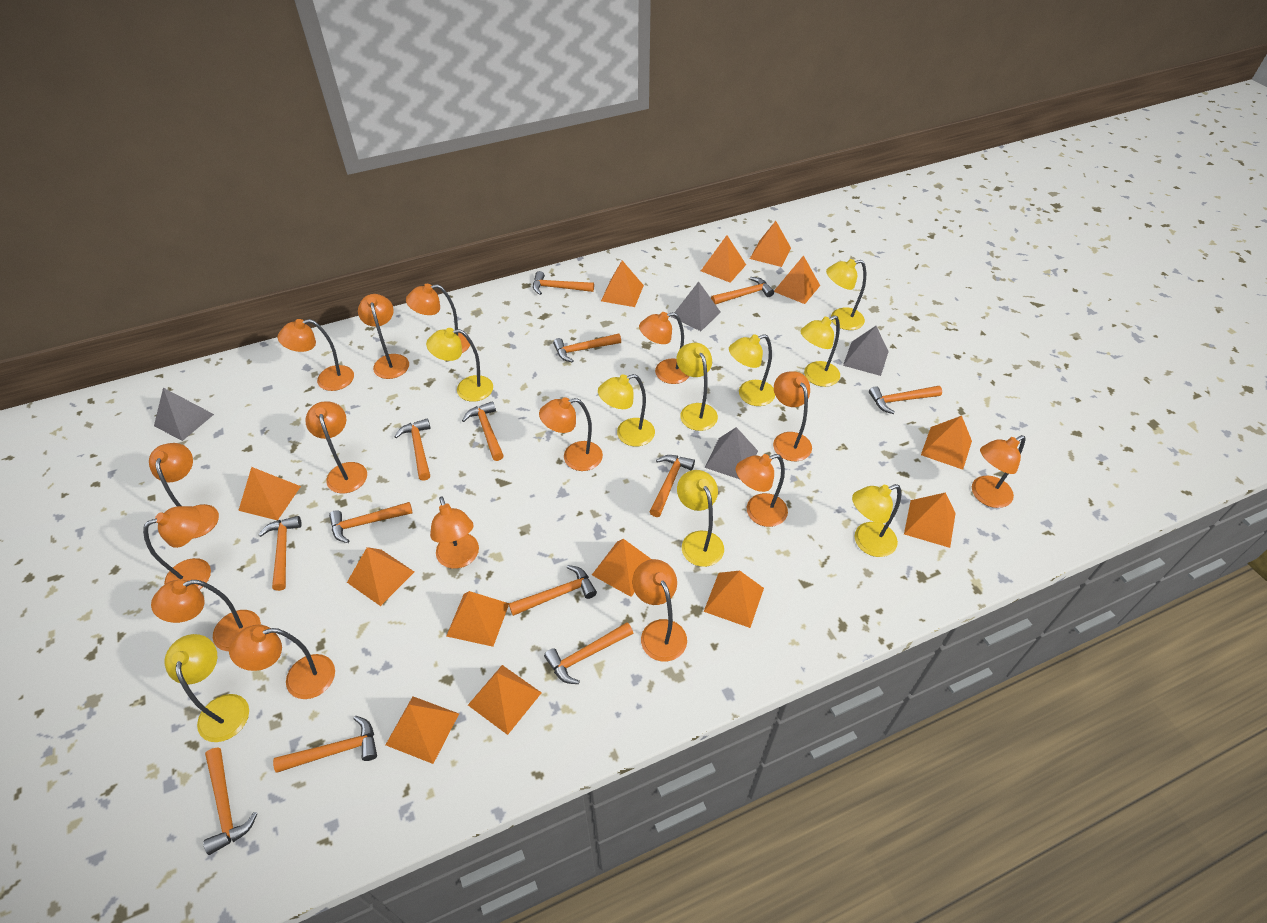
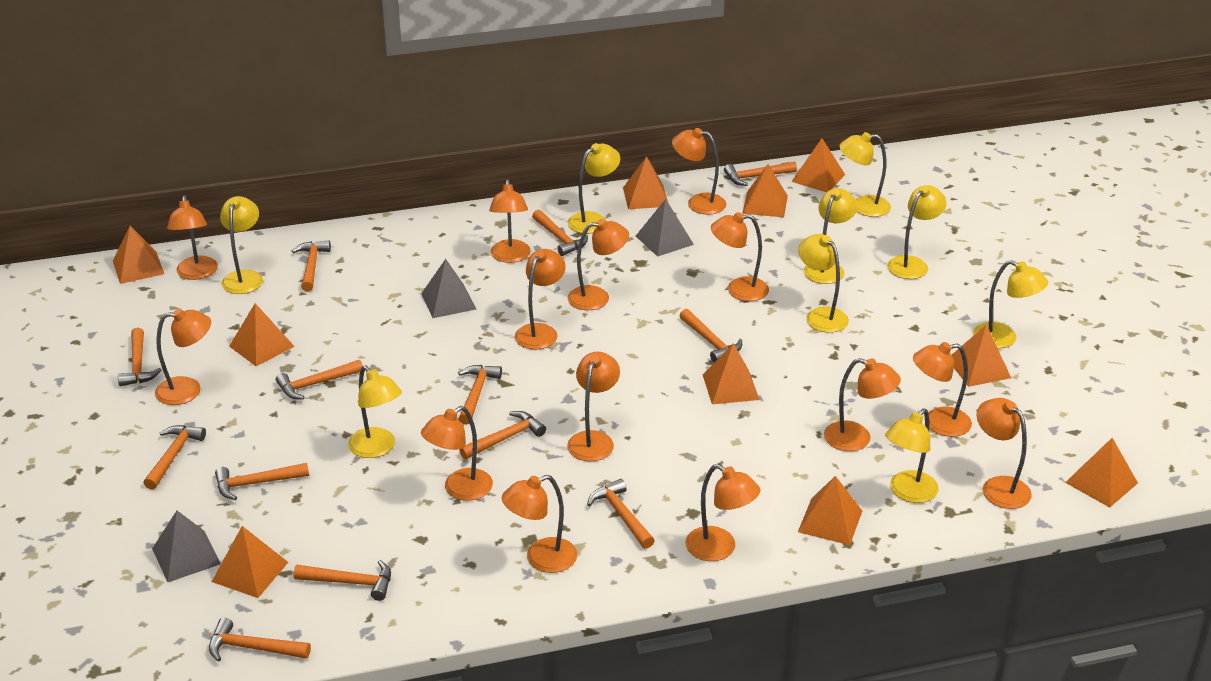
grey pyramid: [154,388,214,441] [671,281,721,331] [704,427,758,479] [843,326,889,376] = 4 -> [152,511,221,582] [421,259,476,318] [636,199,694,257] = 3
orange lamp: [143,506,211,590] [149,443,219,539] [151,580,261,651] [229,625,335,699] [278,319,354,391] [305,401,367,494] [358,294,409,379] [406,284,470,353] [430,496,479,569] [539,397,603,471] [632,559,687,662] [639,312,689,384] [736,454,788,527] [773,371,812,461] [972,435,1025,508] = 15 -> [155,308,211,405] [167,196,218,280] [421,406,493,501] [489,179,531,263] [502,475,577,573] [515,249,566,350] [567,352,620,461] [568,219,629,310] [672,128,726,215] [685,464,761,561] [711,212,769,301] [824,358,901,451] [913,342,972,437] [977,398,1032,509] = 14
orange pyramid: [238,467,301,520] [347,547,414,606] [386,696,459,764] [446,591,509,647] [468,665,542,735] [592,539,651,597] [601,260,644,307] [701,235,746,283] [704,571,764,628] [750,221,791,267] [774,255,820,304] [904,492,956,548] [921,416,972,470] = 13 -> [113,226,164,284] [212,526,288,598] [229,303,295,366] [623,156,668,209] [703,343,760,404] [742,164,788,218] [791,138,845,192] [798,476,862,545] [952,325,1011,387] [1065,438,1138,507] = 10

